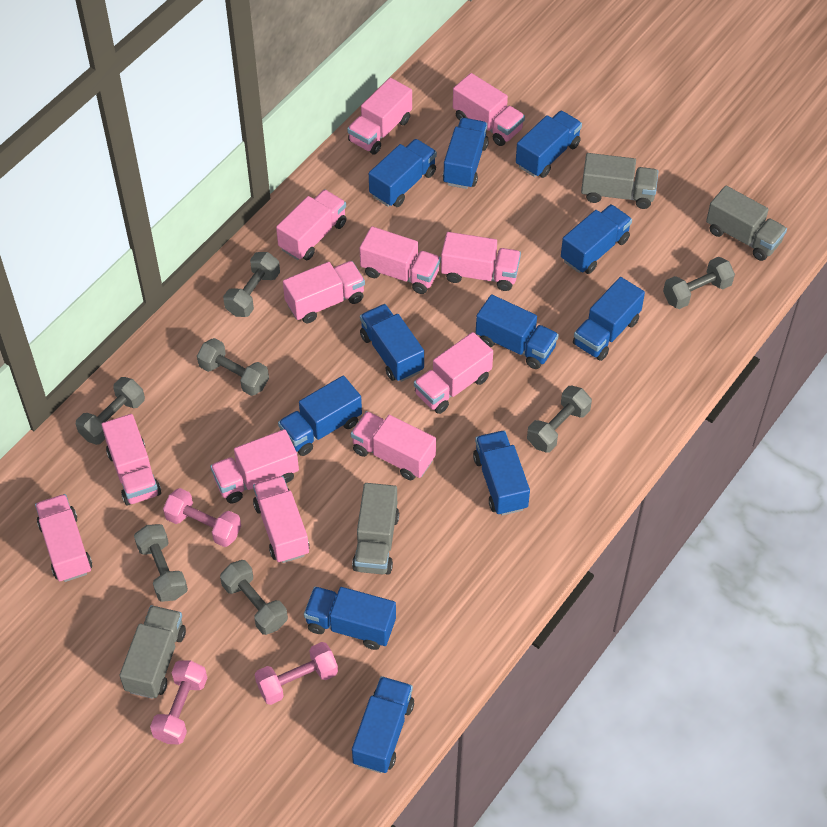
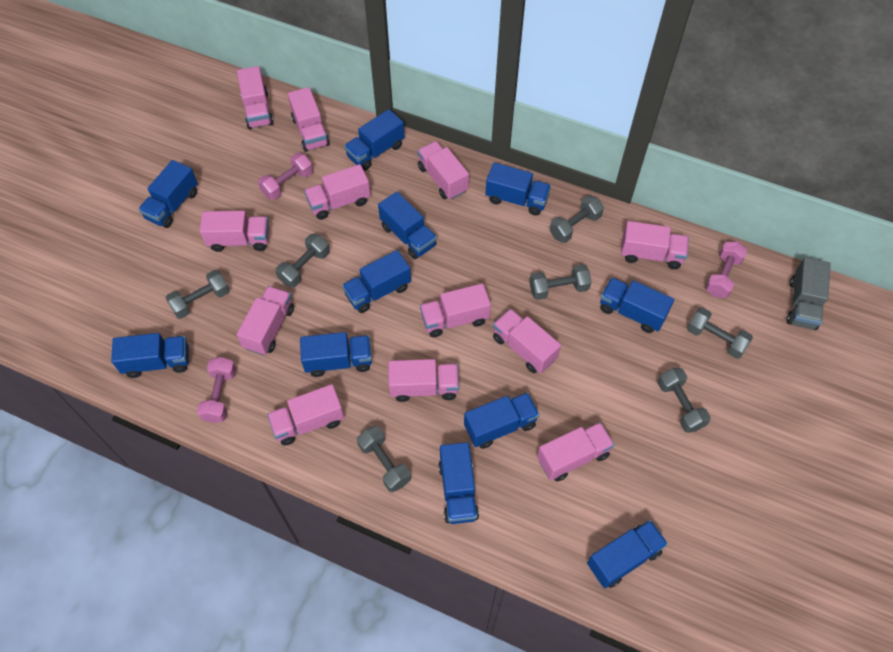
grey truck: [119,605,186,699] [352,483,399,575] [581,153,658,209] [706,186,787,261] = 4 -> [787,257,831,330] = 1

